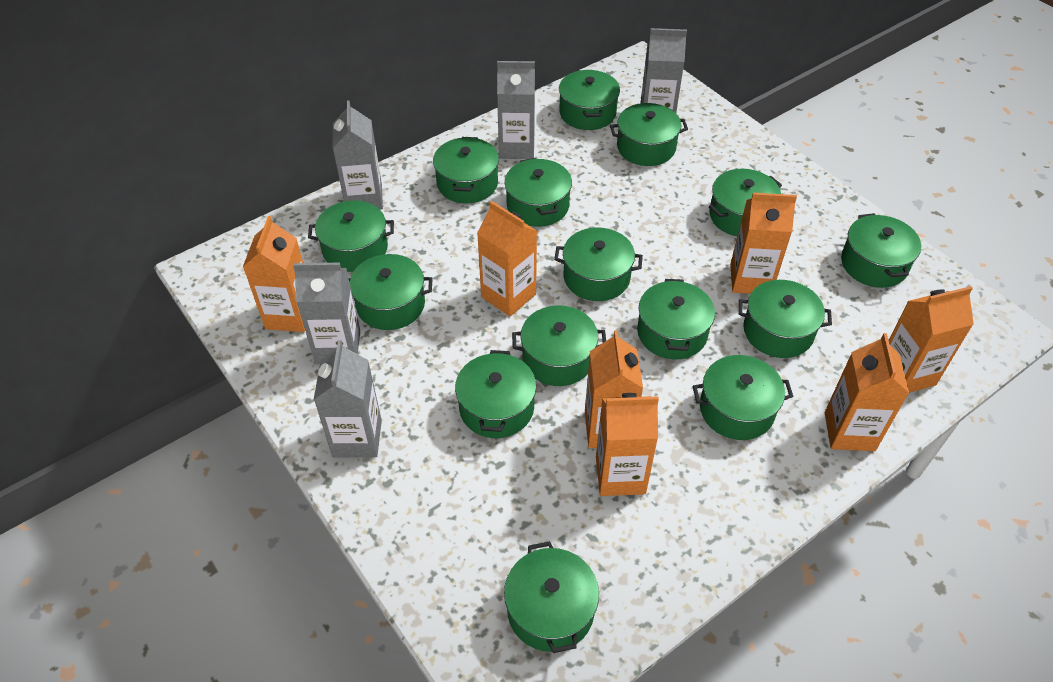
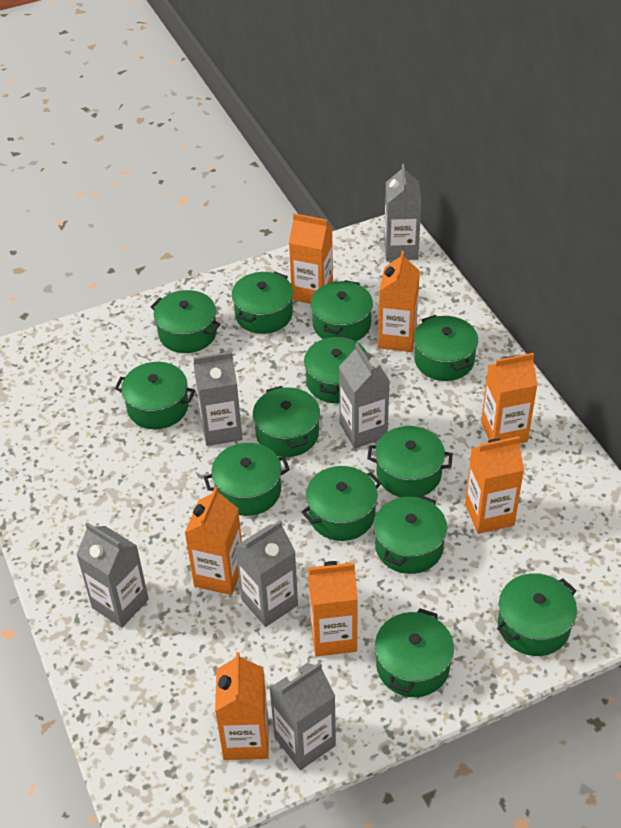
green pot: [308,200,394,272] [349,254,433,330] [433,137,499,203] [455,350,536,438] [504,541,599,653] [505,158,572,227] [512,305,606,386] [554,227,643,301] [559,70,620,130] [610,103,688,166] [637,279,715,359] [693,355,793,440] [709,169,782,236] [739,280,832,358] [841,213,921,288] = 15 -> [115,362,195,429] [151,290,221,353] [204,443,290,516] [232,272,293,334] [253,386,320,457] [301,466,381,541] [304,335,367,403] [311,280,373,341] [367,426,453,497] [374,495,447,574] [375,608,454,697] [414,315,478,381] [497,573,577,656] = 13
grey carton: [293,263,360,363] [314,340,382,458] [333,100,383,210] [497,61,535,159] [641,28,687,113] = 5 -> [76,522,149,627] [193,352,243,446] [235,520,298,627] [269,662,336,770] [339,343,390,449] [384,164,421,261] = 6

